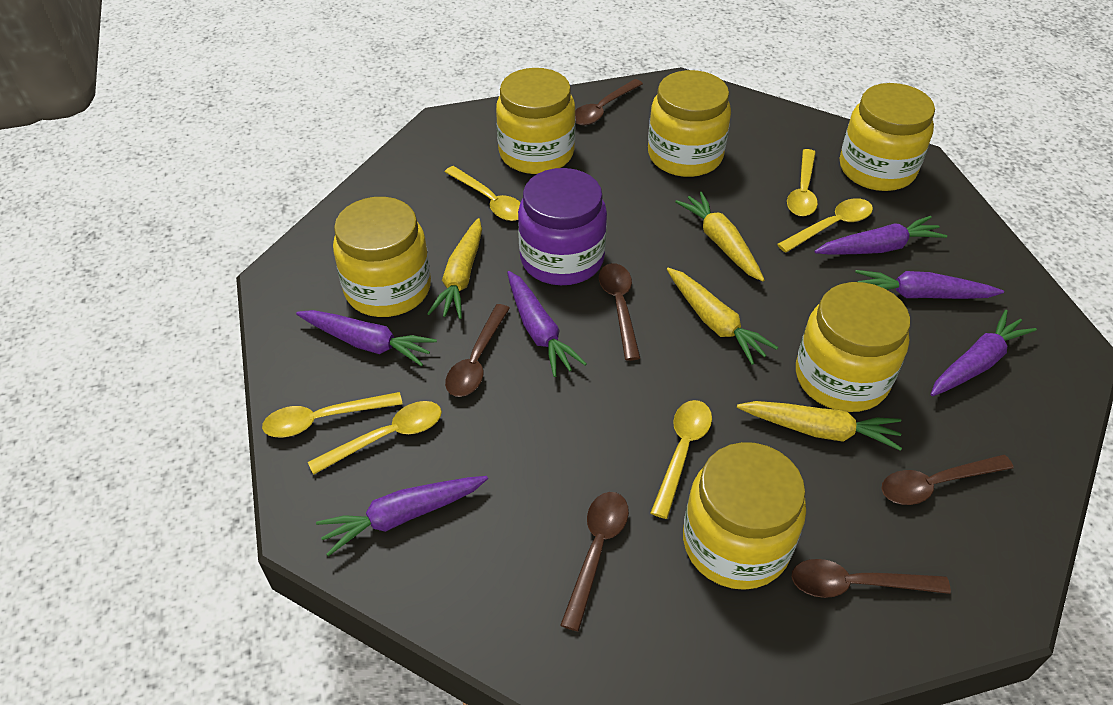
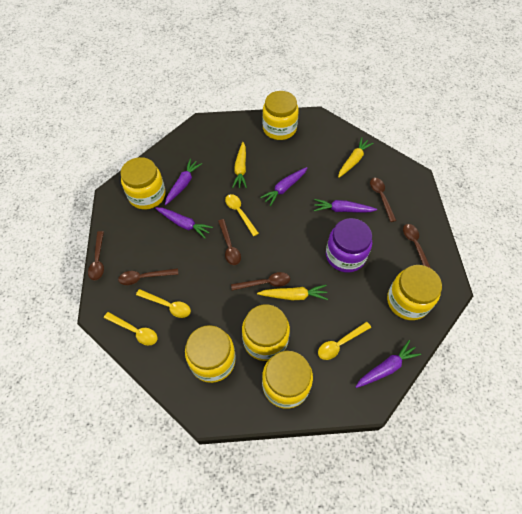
purple carrot: [296,310,437,366] [316,476,488,556] [507,271,587,377] [814,216,947,255] [855,270,1004,299] [931,310,1037,396] = 6 -> [155,207,213,239] [165,159,202,205] [260,167,307,206] [314,199,377,213] [356,340,421,388] = 5
yellow carrot: [427,218,482,319] [667,268,778,365] [675,192,764,281] [737,401,902,451] = 4 -> [232,142,247,188] [257,285,328,300] [338,137,374,178] = 3
yellow spoon: [262,392,403,437] [308,401,442,475] [445,166,520,221] [651,400,712,519] [777,198,873,253] [787,149,818,216] = 6 -> [104,312,157,346] [136,289,191,318] [225,194,259,236] [318,322,371,360] = 4

